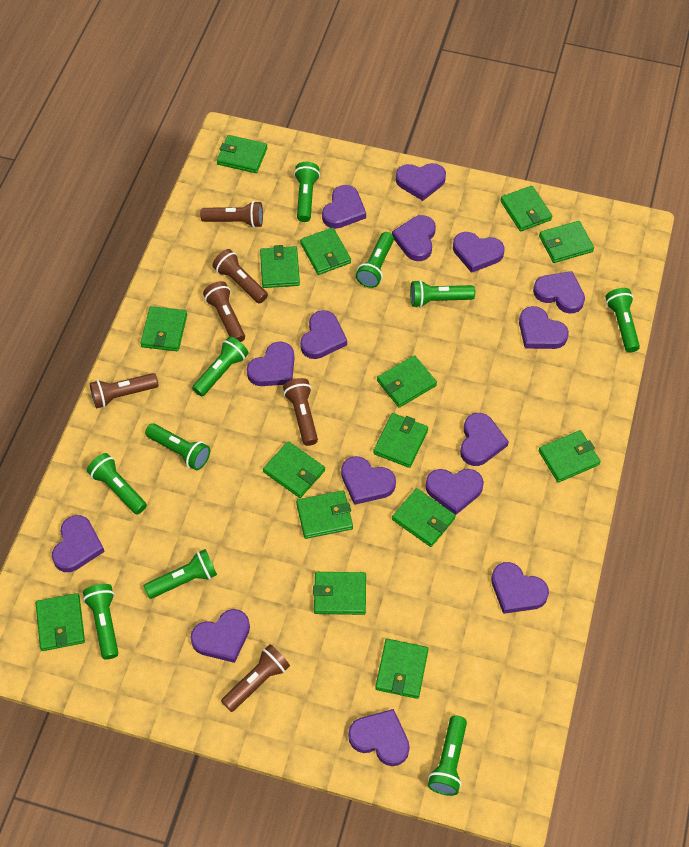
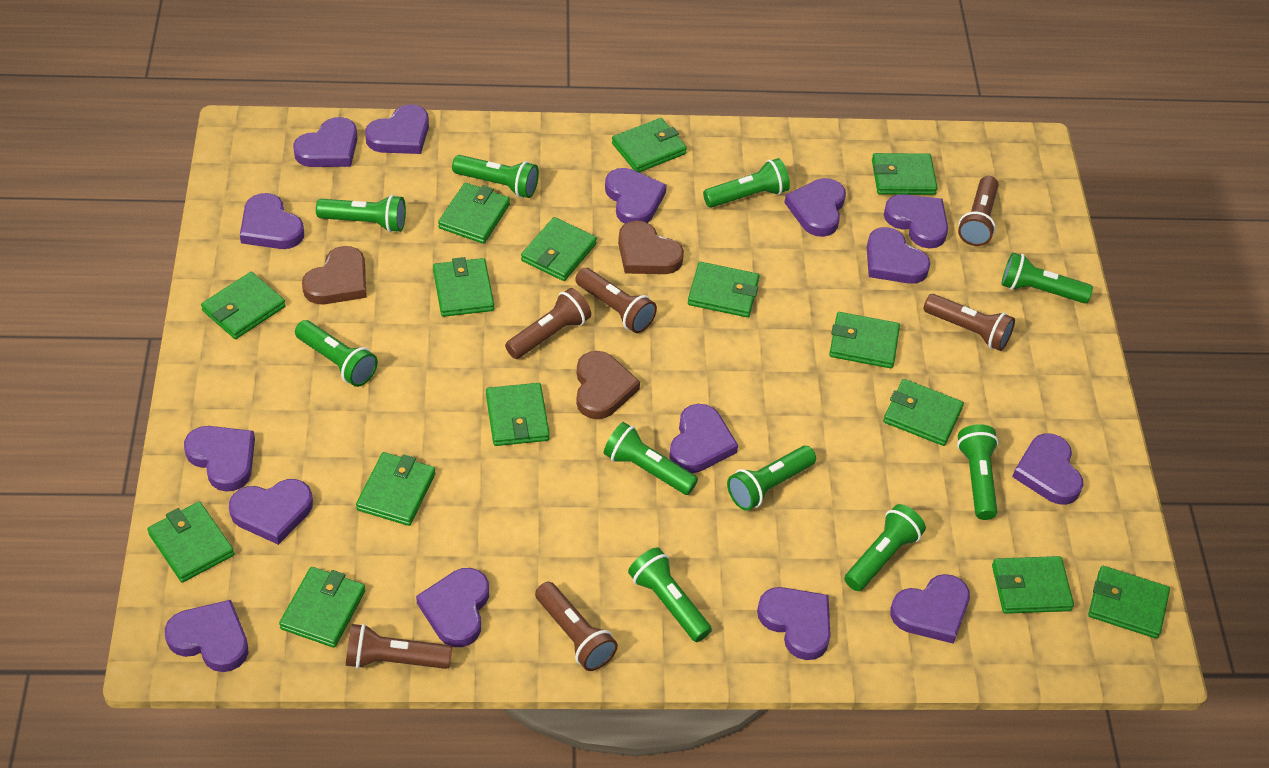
brown heart: none = 0 -> [302,246,367,304] [576,351,640,419] [618,221,684,274] = 3

